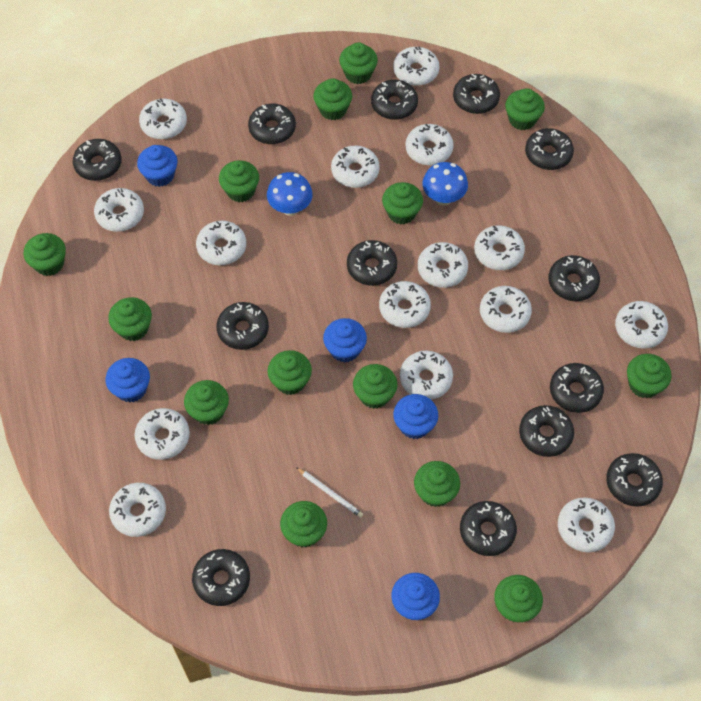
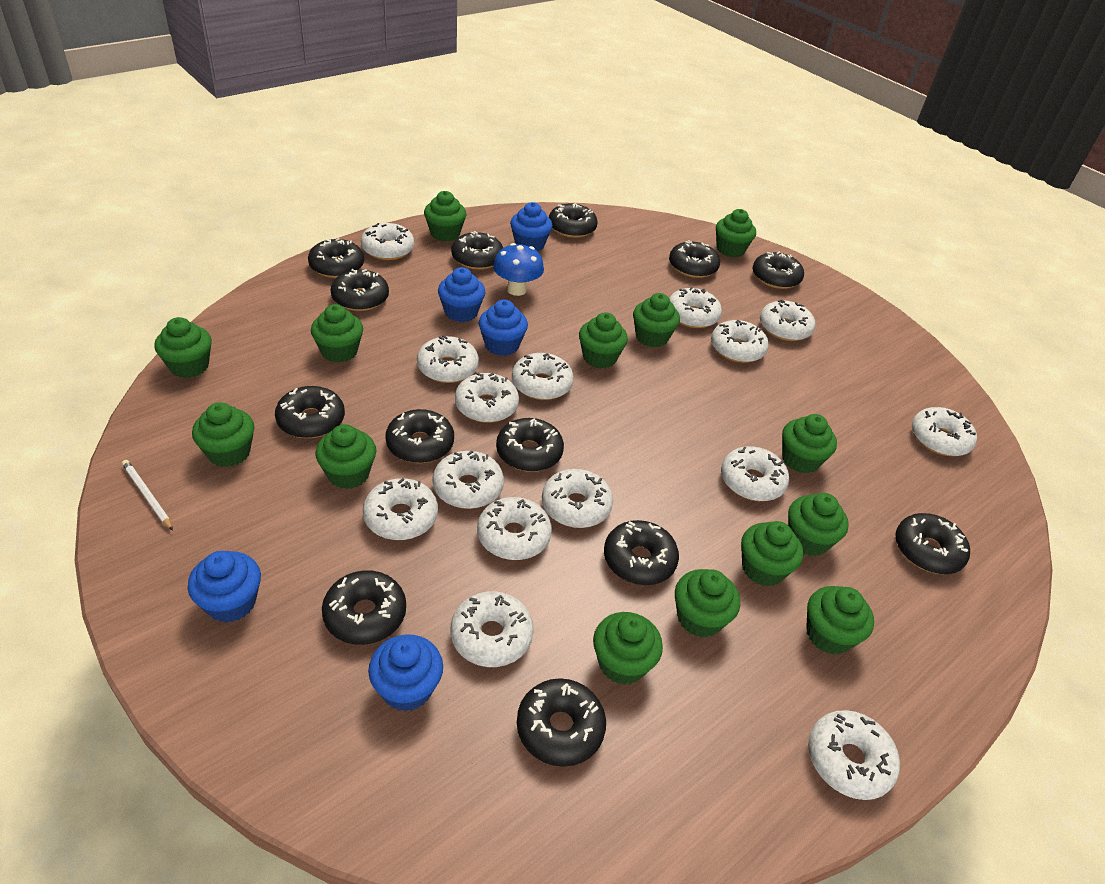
blue mushroom: [267,172,313,216] [422,162,468,206] = 2 -> [493,243,544,296] = 1

